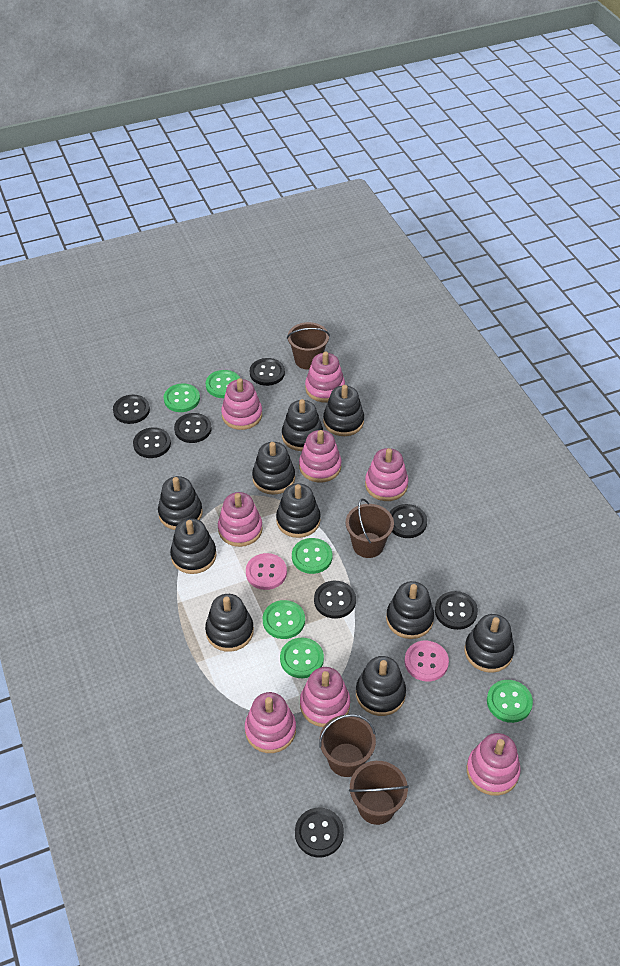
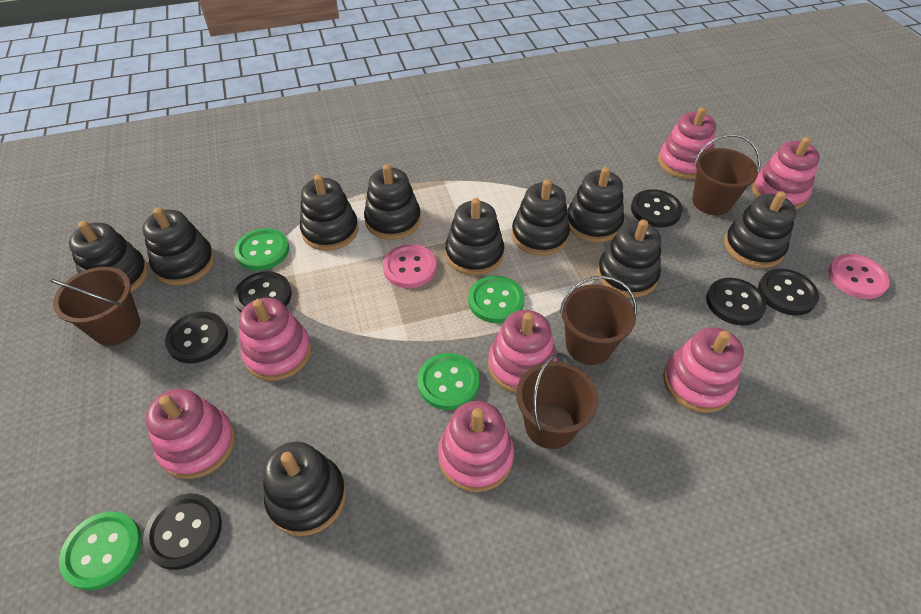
black button: [113,395,150,424] [133,427,171,458] [174,413,211,443] [250,358,285,386] [295,808,344,858] [314,581,356,619] [390,504,427,538] [435,591,478,630] = 8 -> [143,494,222,570] [165,312,228,364] [233,271,292,313] [631,189,683,228] [706,278,767,326] [758,269,819,315] = 6
green button: [164,383,200,412] [206,370,240,398] [263,600,305,639] [280,637,324,678] [292,538,332,574] [487,680,533,723] = 6 -> [59,511,142,590] [234,228,289,271] [417,353,479,410] [468,276,524,323] = 4
pink stacking toy: [218,492,263,547] [221,378,262,430] [245,692,296,753] [299,430,342,483] [300,667,350,727] [305,352,345,402] [365,448,408,501] [466,733,521,796] = 8 -> [146,389,235,479] [239,298,311,381] [438,401,514,492] [488,310,557,393] [658,107,716,179] [663,327,744,413] [752,137,820,209] = 7

